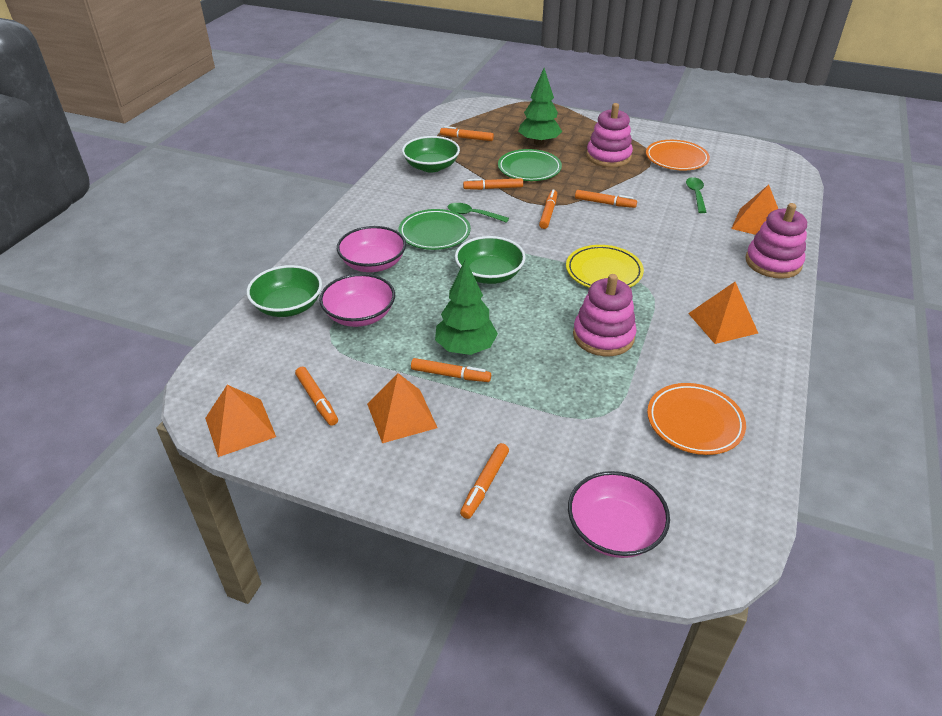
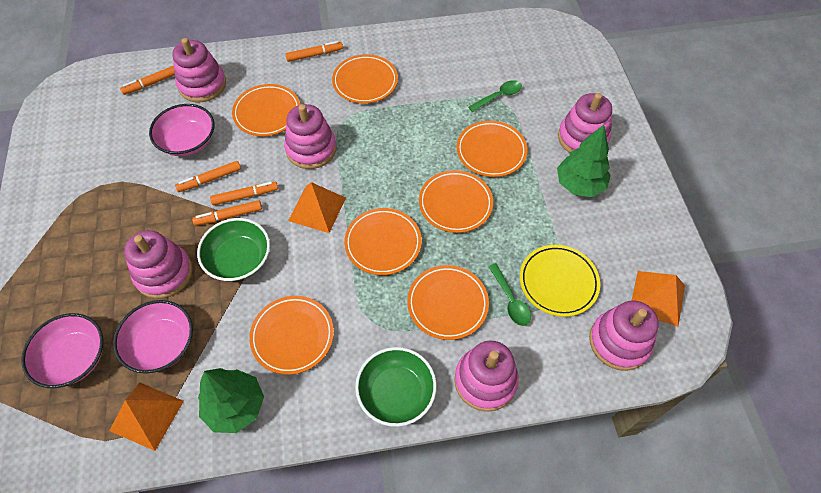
green bowl: [247,265,322,317] [402,136,460,172] [455,236,526,284] = 3 -> [197,218,270,281] [355,347,437,427] = 2
green plate: [398,209,471,250] [498,149,562,181] = 2 -> none = 0
orange marker: [295,367,338,426] [411,358,491,382] [440,126,494,141] [460,443,509,519] [463,178,523,190] [539,189,557,229] [575,190,637,208] = 7 -> [120,66,175,95] [175,161,241,192] [192,200,262,226] [210,182,278,205] [285,41,343,62] = 5
orange plate: [646,140,710,170] [647,383,746,455] = 2 -> [232,84,300,136] [249,296,334,375] [332,54,398,104] [344,208,422,275] [407,265,489,340] [419,170,493,233] [457,121,528,177] = 7
orange pyramid: [205,385,276,457] [367,373,437,443] [688,282,758,344] [731,185,778,235] = 4 -> [109,382,184,451] [288,182,346,233] [632,271,685,327] = 3
pink stacking toy: [573,274,637,356] [586,103,633,167] [745,203,807,279] = 3 -> [124,230,193,299] [172,38,226,102] [284,104,336,169] [454,341,519,412] [558,93,612,153] [589,301,659,371] = 6

